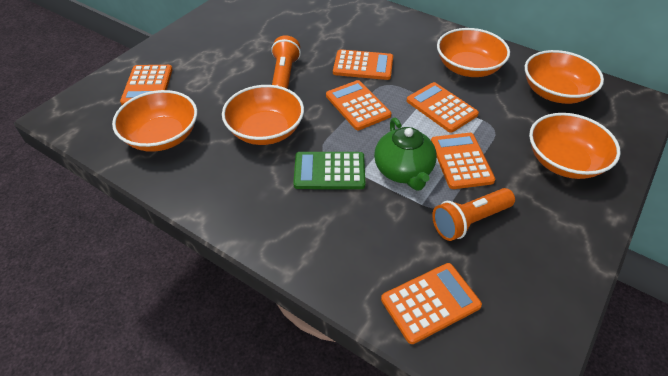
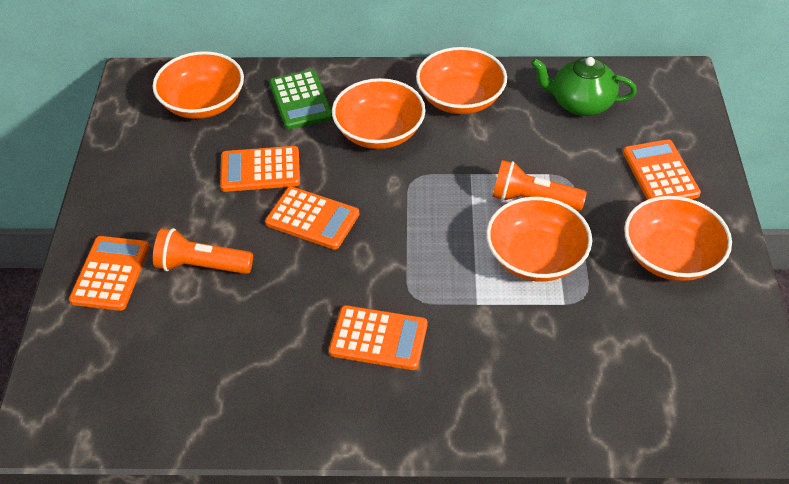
orange calculator: [120,65,173,105] [326,80,391,130] [333,49,393,80] [381,263,482,344] [407,82,479,133] [431,133,495,189] = 6 -> [69,236,150,311] [220,146,300,192] [265,187,360,250] [329,305,428,370] [623,139,701,200] = 5

